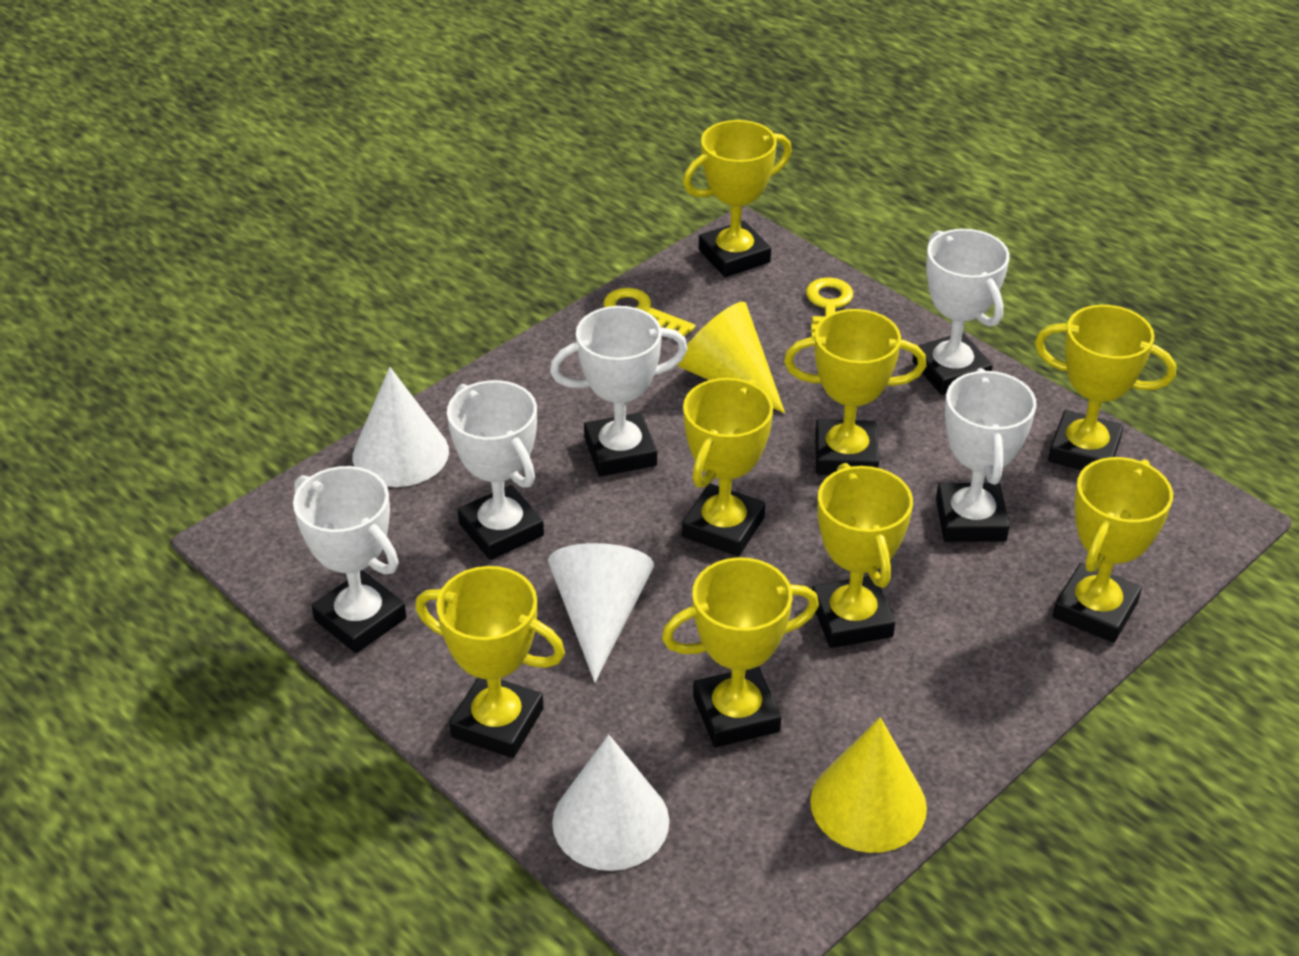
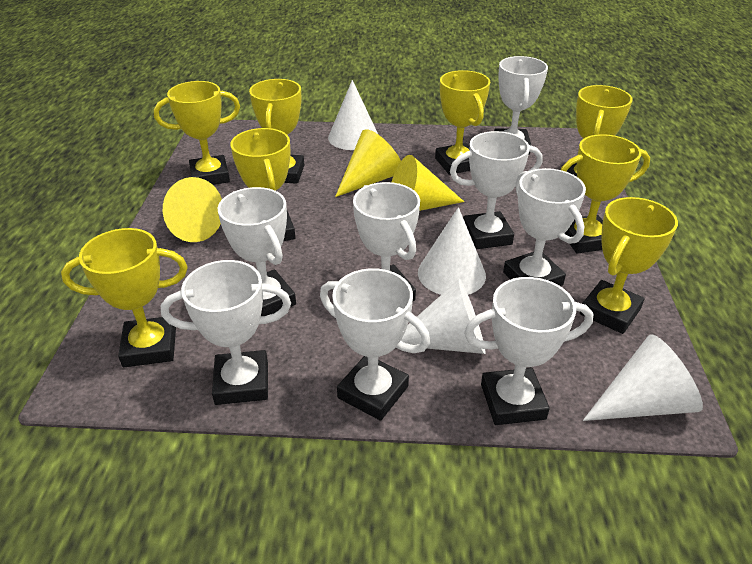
white cone: [353,367,449,487] [548,543,654,682] [552,735,669,871] = 3 -> [328,80,378,150] [401,279,486,354] [418,207,486,295] [583,334,703,421] = 4
white trophy: [293,466,406,653] [447,380,544,560] [550,306,688,476] [912,229,1010,395] [936,368,1037,542] = 5 -> [161,260,291,405] [218,187,296,316] [320,268,430,421] [353,182,420,301] [450,131,543,249] [464,277,594,425] [494,56,548,155] [503,168,586,286] = 8
yellow cone: [677,302,785,413] [810,717,927,853] = 2 -> [163,177,222,242] [335,129,401,197] [392,155,464,211] = 3
yellow key: [603,288,696,336] [806,277,853,337] = 2 -> none = 0

